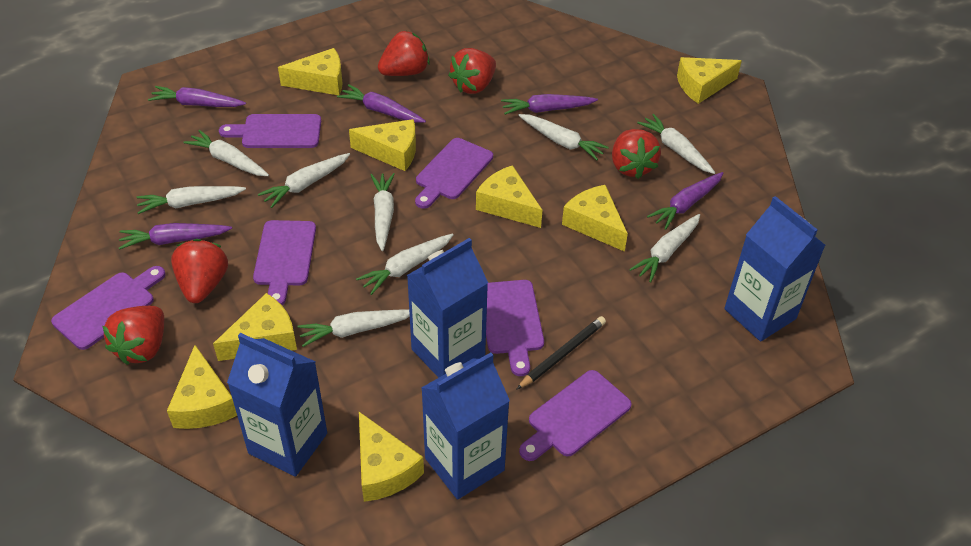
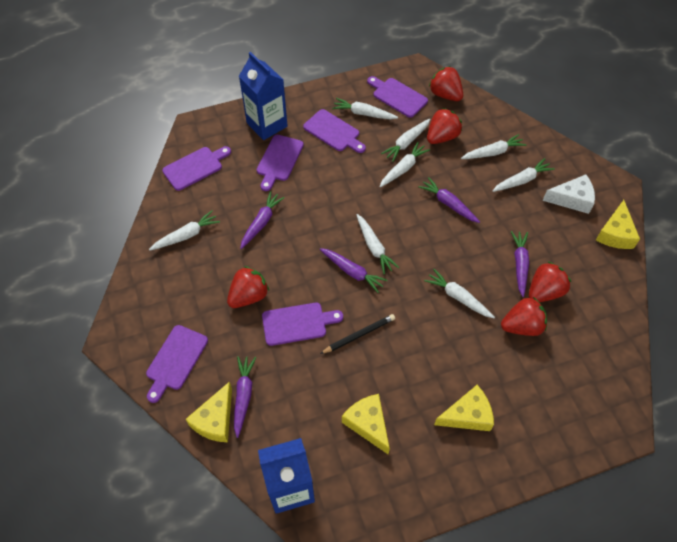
blue carton: [227,333,327,477] [407,238,488,378] [421,352,510,500] [724,196,825,341] = 4 -> [239,52,288,140] [258,438,315,514] = 2
white carrot: [137,186,246,214] [183,130,269,176] [258,153,350,208] [297,309,410,347] [356,233,454,295] [370,173,395,251] [518,114,609,160] [629,214,700,282] [637,114,715,174] = 9 -> [149,211,220,251] [332,98,398,119] [357,214,399,274] [380,142,430,187] [381,119,430,162] [424,269,495,318] [461,134,526,159] [492,158,555,192] = 8
white cheese: none = 0 -> [542,174,595,214] = 1
yellow cheese: [167,345,237,429] [213,293,297,361] [278,48,343,95] [349,119,416,171] [359,412,424,502] [476,165,543,228] [562,185,628,252] [677,57,742,104] = 8 -> [185,381,232,442] [342,394,390,454] [434,385,494,431] [596,200,640,249] = 4

